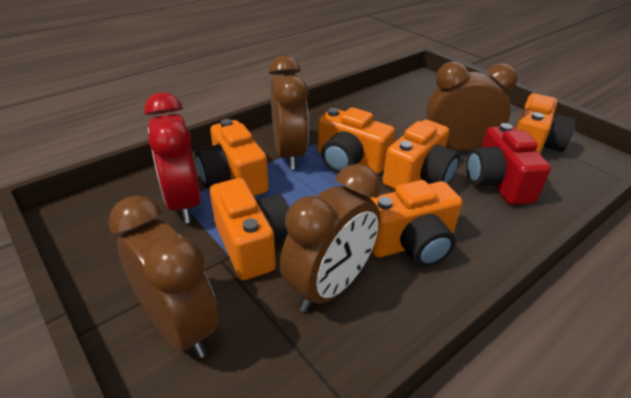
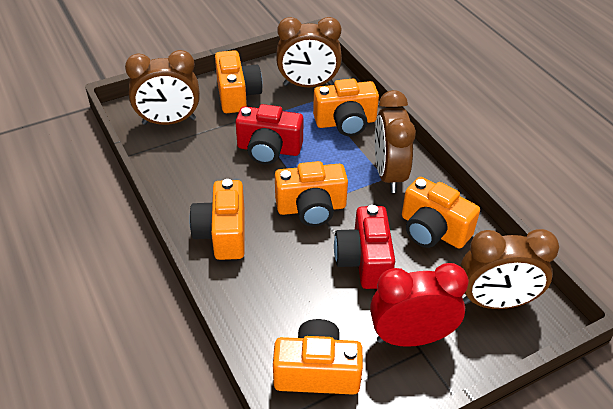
red camera: [466,123,551,205] = 1 -> [235,104,303,165] [334,205,395,289] = 2

